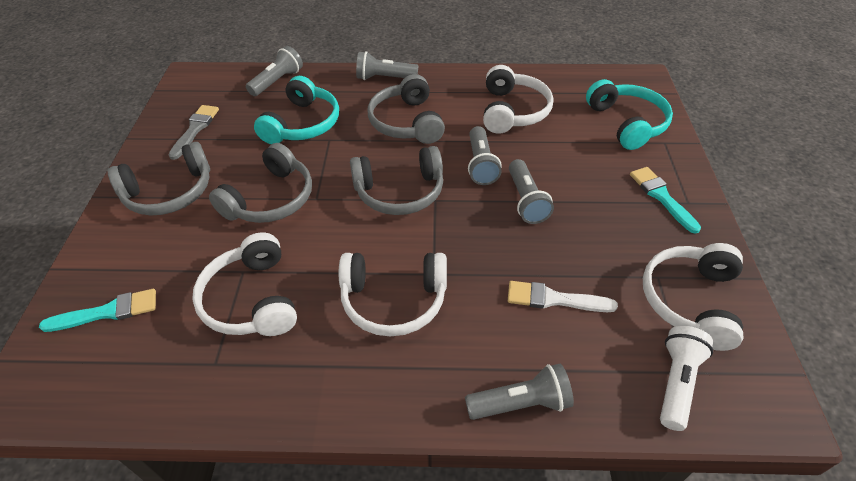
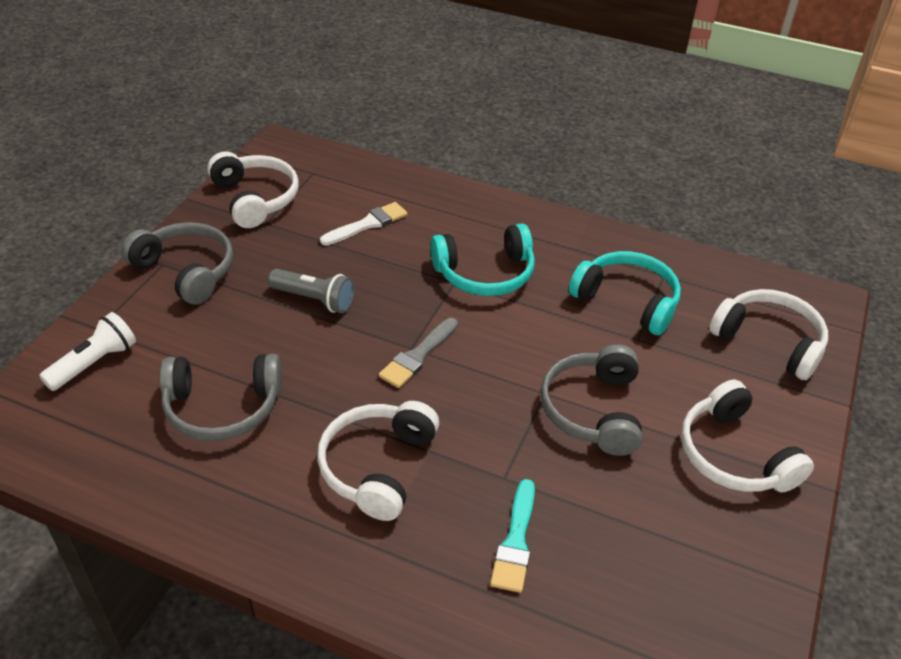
grey flashlight: [246,46,303,96] [356,51,419,80] [465,364,574,420] [468,126,502,185] [509,159,554,224] = 5 -> [268,269,355,313] = 1
grey headphones: [108,142,210,215] [209,143,312,223] [350,146,443,215] [368,74,445,144] = 4 -> [121,222,233,305] [159,354,282,441] [540,344,642,456] = 3
turquoise brush: [39,289,156,332] [630,167,701,234] = 2 -> [490,479,535,593] = 1

